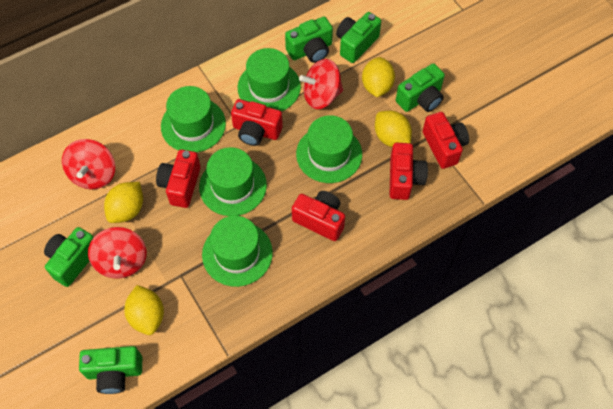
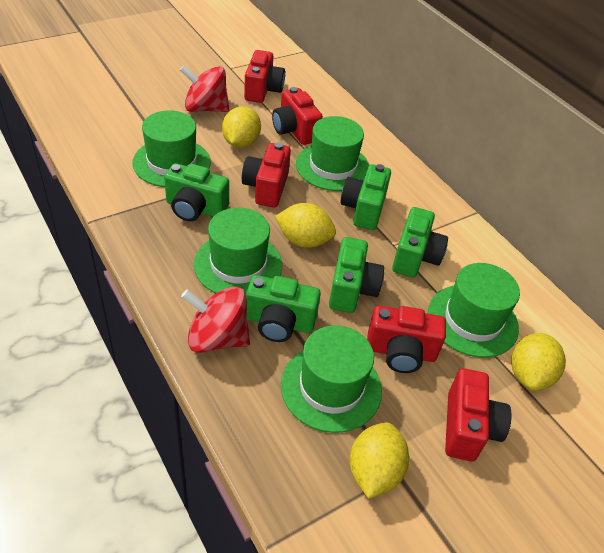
red spinning top: [62,139,115,189] [88,227,147,279] [299,59,343,109] = 3 -> [180,65,230,112] [181,286,250,353] = 2

